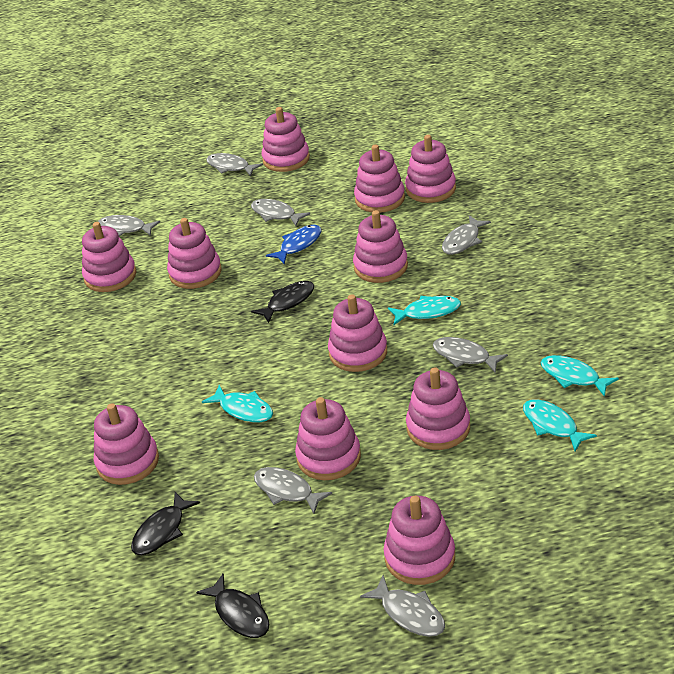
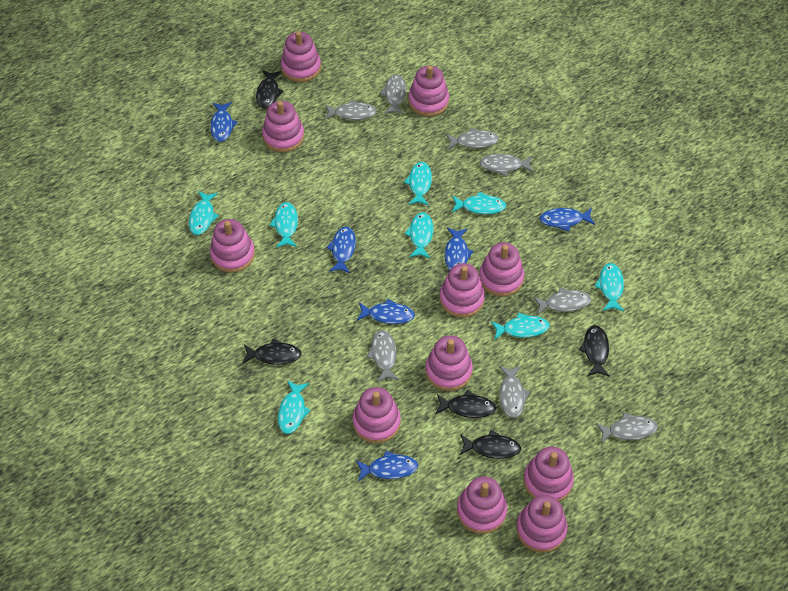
black fish: [131,492,200,555] [196,574,269,638] [251,281,314,323] = 3 -> [242,338,302,365] [256,70,283,109] [436,390,496,418] [459,430,521,459] [579,325,610,377] = 5
blue fish: [266,225,321,265] = 1 -> [210,102,238,142] [326,226,356,273] [356,451,418,481] [357,299,415,324] [444,228,474,270] [539,208,595,232] = 6
grey fish: [98,215,160,236] [206,153,263,177] [251,199,310,226] [254,467,332,514] [360,575,445,637] [433,337,508,373] [442,215,491,255] = 7 -> [325,100,376,120] [367,330,399,382] [380,74,406,114] [446,128,499,149] [479,154,533,177] [499,366,530,418] [533,287,591,315] [596,413,658,444] = 8
turquoise fish: [202,385,273,422] [388,296,461,325] [523,399,597,451] [541,355,619,397] = 4 -> [189,191,219,235] [269,202,298,248] [278,380,311,434] [404,162,432,206] [404,212,433,258] [452,191,506,214] [491,312,550,340] [594,263,624,311] = 8

